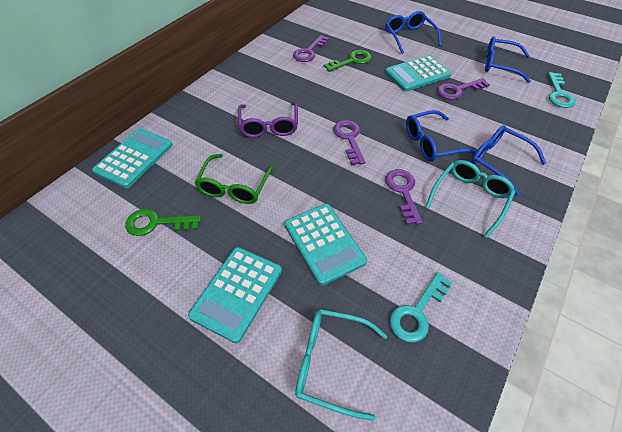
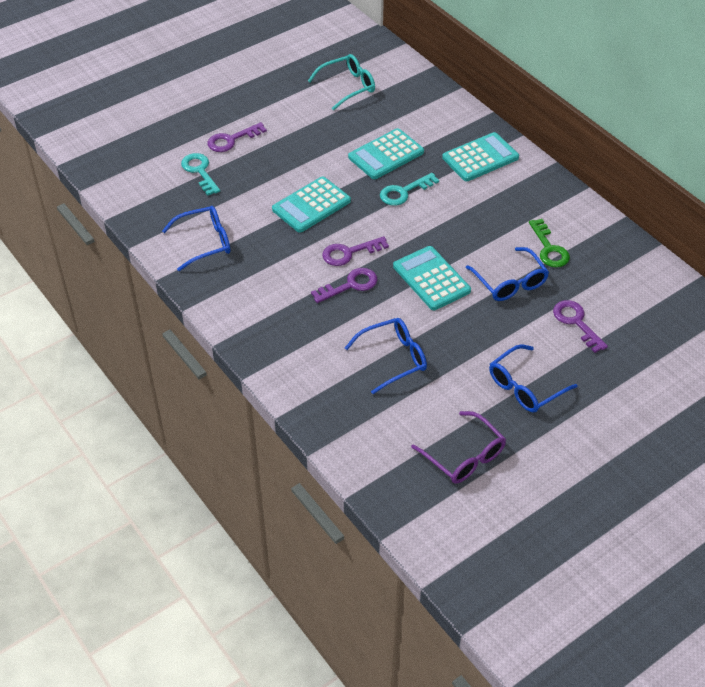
green glasses: [194,154,275,204] = 1 -> none = 0
green key: [125,209,201,236] [324,50,372,72] = 2 -> [529,219,570,267] = 1
turquoise glasses: [295,309,387,421] [426,160,515,238] = 2 -> [308,54,375,110] = 1

